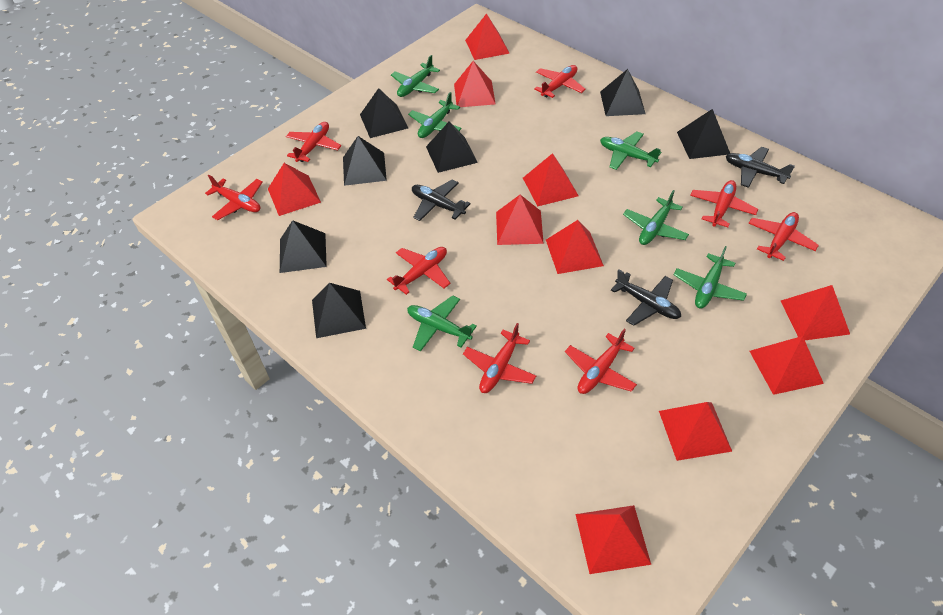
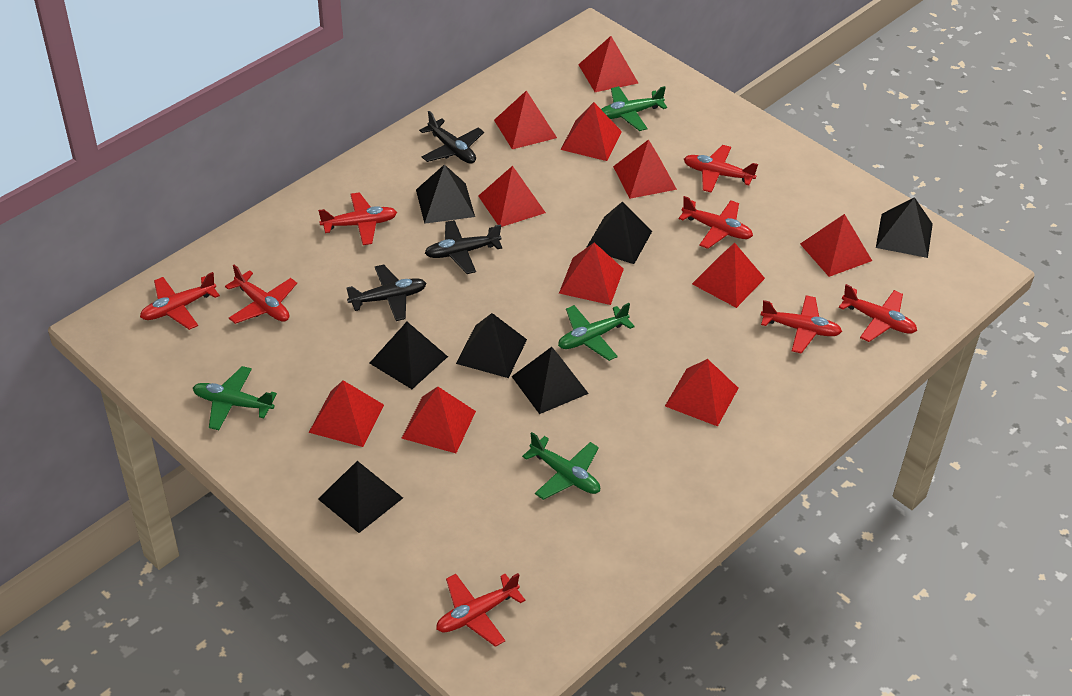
green plane: [391,55,440,97] [407,295,477,351] [408,92,462,138] [600,132,661,170] [623,190,689,245] [673,246,747,308] = 6 -> [193,366,277,430] [522,432,600,500] [558,303,635,361] [601,86,667,131] = 4
red pyramid: [268,163,321,216] [454,61,496,107] [465,13,510,60] [496,195,544,245] [523,153,579,206] [546,220,604,274] [575,505,651,574] [659,402,732,461] [750,336,824,395] [781,285,850,340] = 10 -> [309,380,384,447] [401,387,476,453] [478,166,546,227] [494,90,557,149] [559,243,624,305] [560,102,622,161] [578,36,638,92] [613,139,677,199] [665,359,739,426] [692,243,765,308] [800,214,872,277] = 11

